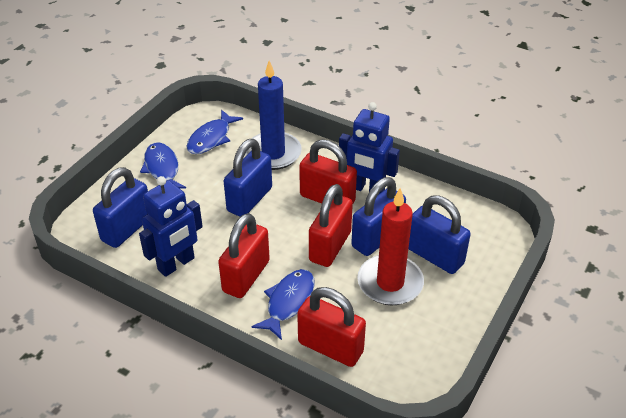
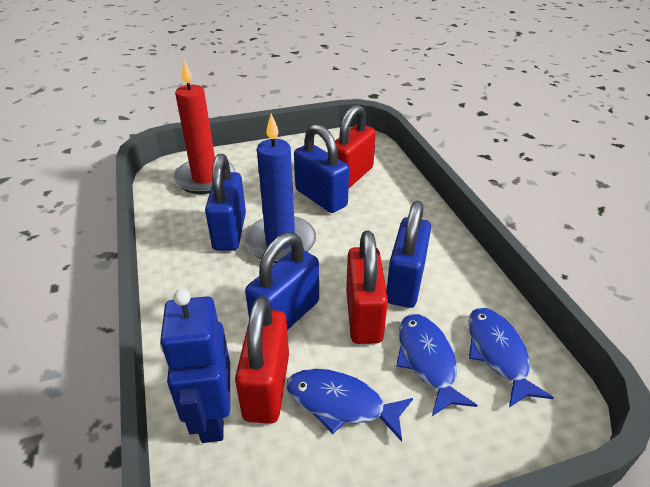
blue robot: [139,176,203,277] [339,102,400,195] = 2 -> [160,289,230,443] = 1
red padlock: [218,213,270,298] [297,287,366,367] [299,140,357,204] [309,184,353,267] = 4 -> [235,296,289,424] [335,105,376,188] [346,231,388,344] = 3

